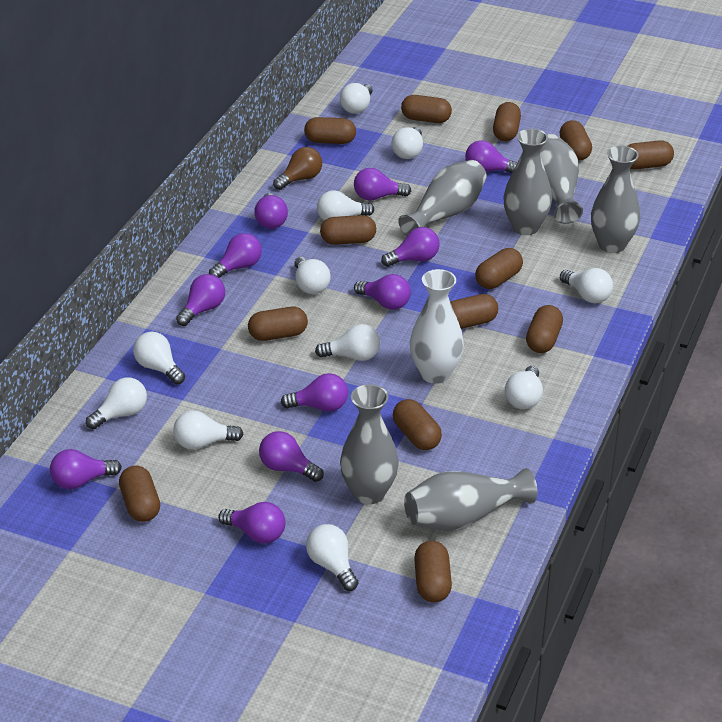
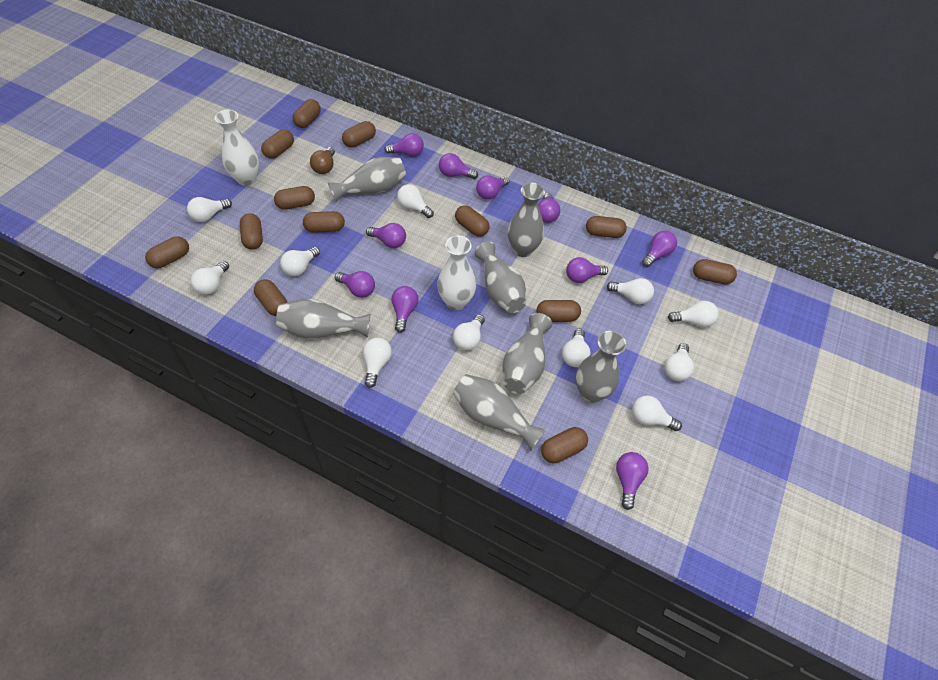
grey vase: [340,384,399,504] [398,160,487,236] [404,468,537,531] [503,129,552,235] [540,134,583,224] [591,146,640,253] = 6 -> [276,299,370,339] [328,157,406,202] [453,374,546,451] [475,242,526,313] [503,313,552,394] [508,183,545,257] [576,331,626,403] = 7
purple light bulb: [50,449,122,489] [176,274,225,326] [209,233,262,278] [218,502,285,544] [254,193,288,229] [259,431,324,482] [281,373,348,412] [354,168,411,201] [354,274,411,310] [381,227,440,267] [465,140,517,173] = 11 -> [335,271,375,298] [366,223,406,248] [384,133,424,157] [391,286,419,333] [439,153,478,179] [476,175,509,199] [538,193,560,223] [566,257,608,283] [616,452,649,510] [642,231,677,267] = 10
white vase: [410,269,464,384] = 1 -> [215,110,259,186] [437,236,476,310] = 2

